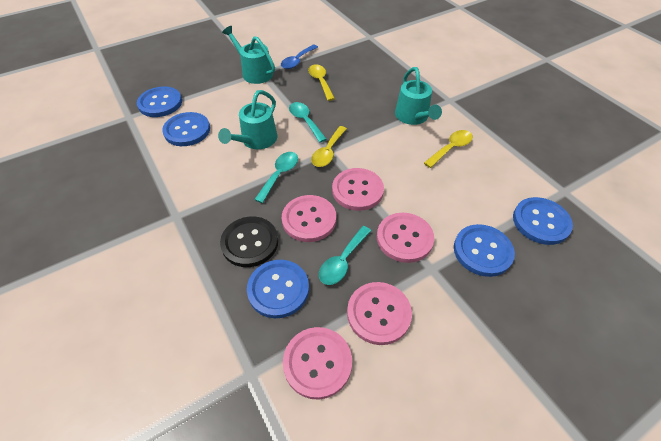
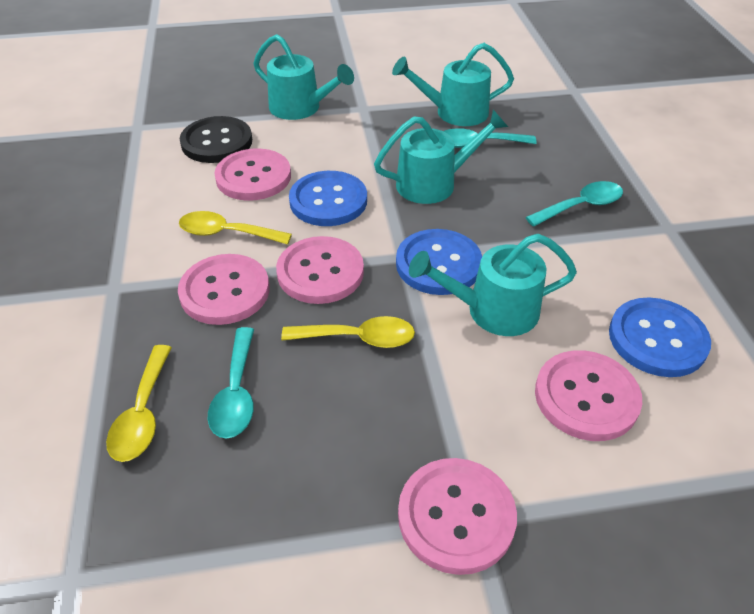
blue button: [137,86,182,117] [162,112,210,146] [247,260,309,318] [454,224,515,277] [513,197,573,245] = 5 -> [289,171,367,226] [396,229,482,295] [609,298,711,377] = 3
blue spoon: [281,45,318,69] = 1 -> none = 0
turquoise watering can: [218,90,277,149] [222,26,275,84] [395,67,442,125] = 3 -> [253,34,354,120] [374,110,508,204] [392,43,514,126] [409,234,577,336] = 4

